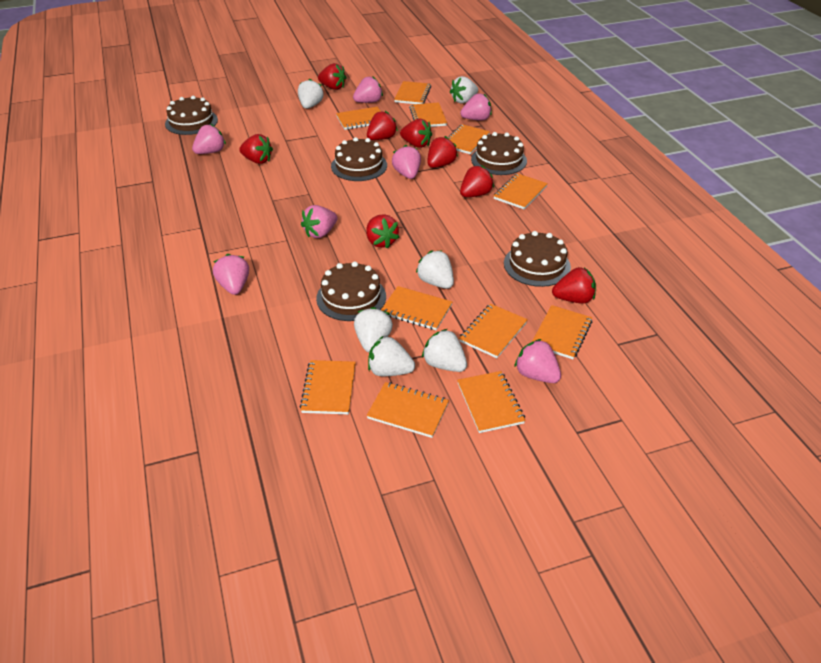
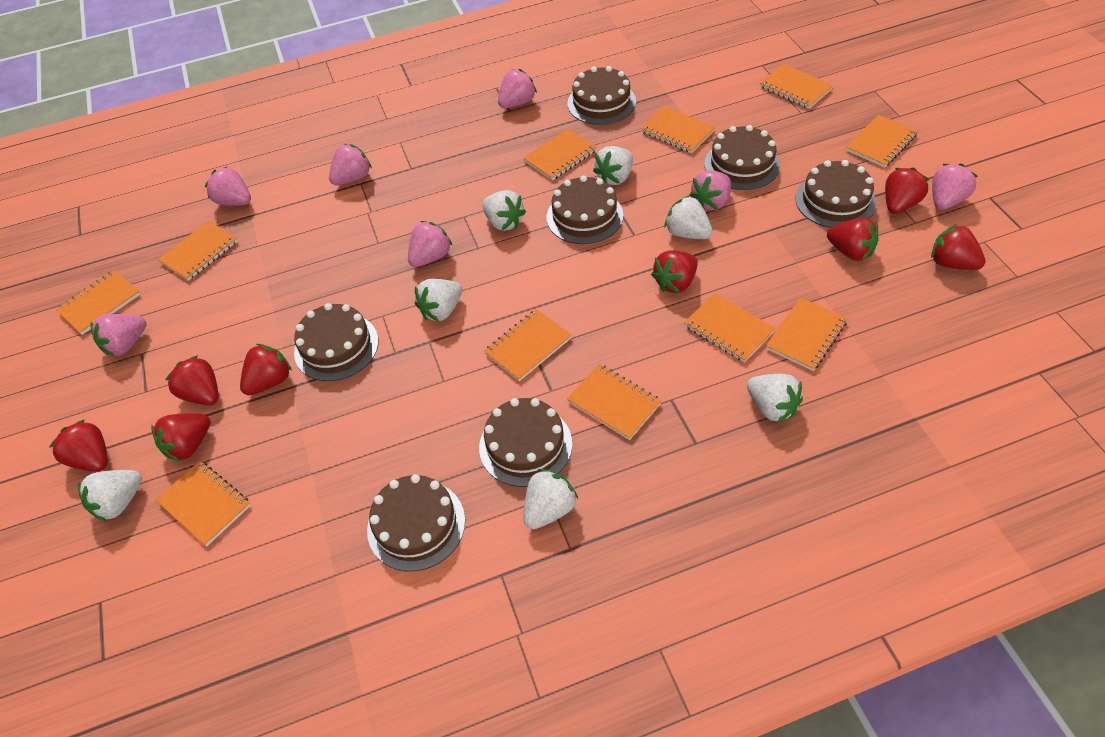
brown cake: [165,96,218,135] [316,261,386,321] [331,137,387,181] [471,132,527,175] [504,231,571,287] = 5 -> [294,303,378,381] [367,474,465,572] [479,398,572,487] [546,175,623,244] [567,66,636,125] [704,125,780,190] [796,160,876,228] = 7
white strawberry: [298,79,323,109] [354,307,393,352] [368,336,415,376] [416,250,454,289] [422,329,467,372] [450,76,478,103] = 6 -> [78,470,142,522] [415,279,462,321] [483,190,526,231] [524,469,578,529] [593,146,633,185] [665,195,713,239] [747,374,803,423] = 7

